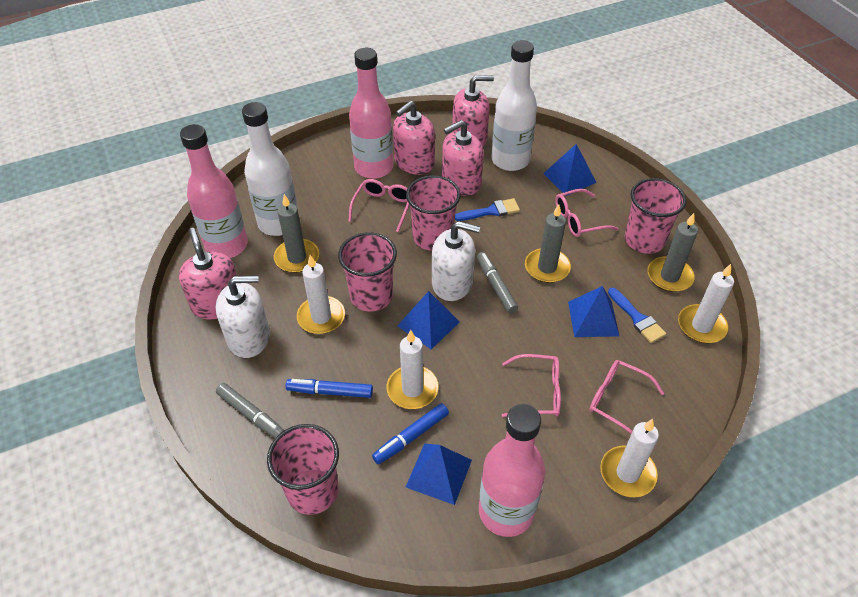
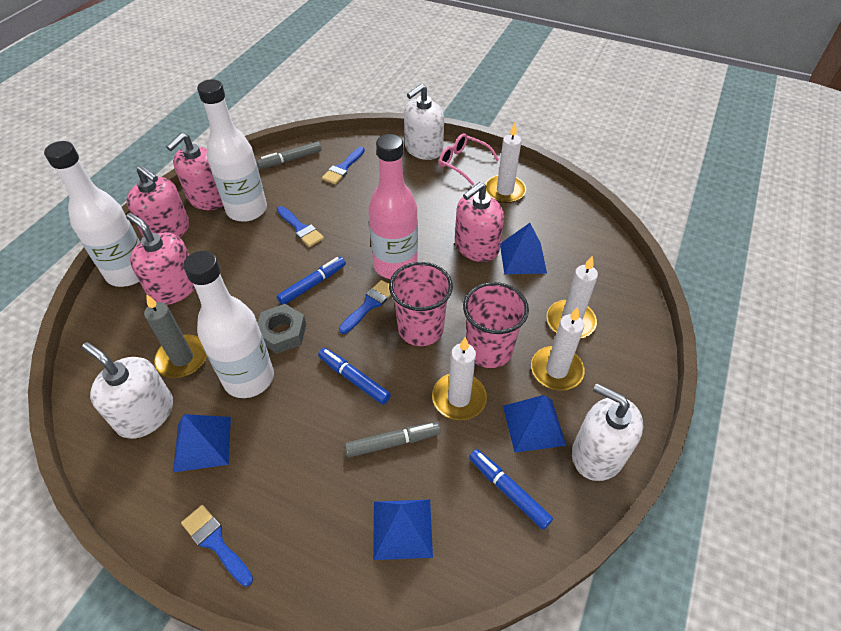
blue brush: [455,198,520,221] [608,288,666,343] = 2 -> [181,505,253,587] [277,206,324,247] [322,147,365,184] [339,280,391,334] = 4
blue marker: [286,379,373,398] [372,403,449,464] = 2 -> [277,257,346,305] [318,348,391,405] [469,449,553,530] = 3
grey candle: [274,194,319,273] [525,204,571,283] [647,213,698,292] = 3 -> [144,294,207,378] = 1
grey nut: none = 0 -> [258,304,306,354] = 1
pink bottle: [180,124,248,258] [349,48,393,179] [479,404,545,537] = 3 -> [368,134,418,279] = 1
pink cup: [267,424,339,515] [338,232,397,312] [406,175,461,251] [625,178,686,254] = 4 -> [389,262,453,346] [463,282,529,368] = 2
pink glasses: [348,179,409,233] [502,354,561,417] [555,189,619,237] [589,360,664,434] = 4 -> [439,133,499,185] = 1
white bottle: [242,102,298,236] [491,40,537,171] = 2 -> [44,141,140,287] [183,251,274,398] [197,79,267,222] = 3
white soap dispenser: [216,275,270,358] [432,221,480,301] = 2 -> [82,342,173,439] [404,84,444,160] [572,383,643,481] = 3

